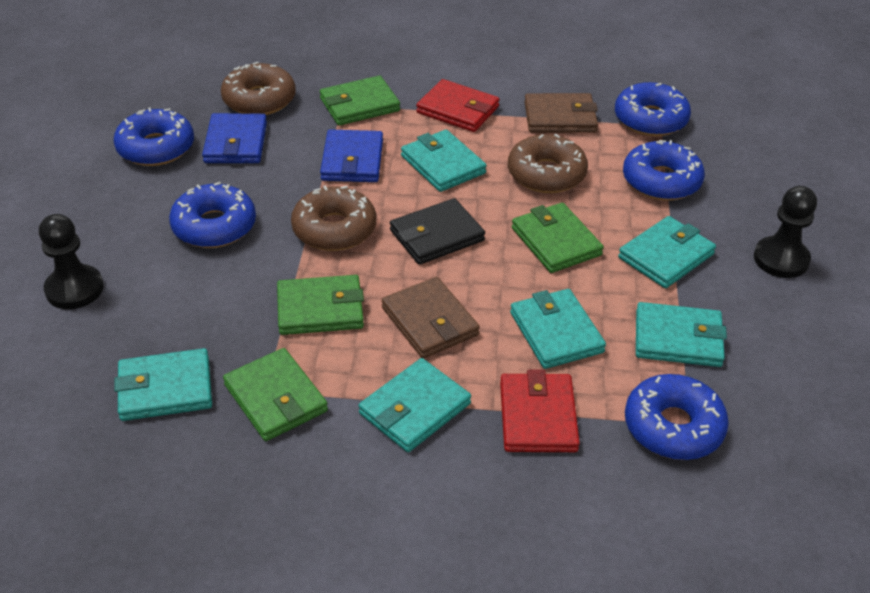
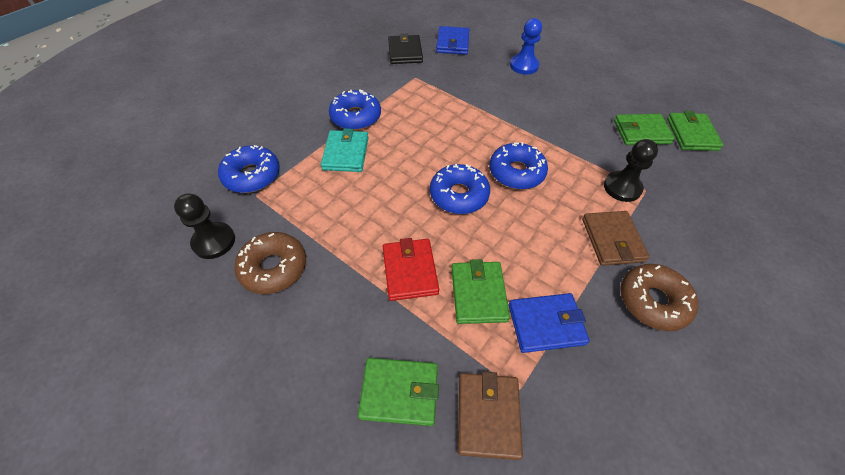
blue donut: [114,107,194,166] [169,182,256,248] [615,82,691,136] [623,140,705,201] [625,374,729,460] = 5 -> [218,145,280,193] [329,89,381,130] [430,164,490,214] [489,142,548,189] = 4
blue pawn: none = 0 -> [510,18,542,75] = 1
brown donut: [221,62,296,115] [291,185,376,251] [508,134,588,193] = 3 -> [234,232,306,294] [620,264,698,331] = 2
red wallet: [416,79,500,132] [500,370,580,452] = 2 -> [383,238,439,301] = 1
turquoise wallet: [114,348,212,421] [358,358,471,452] [401,130,487,192] [510,289,606,369] [618,216,716,288] [636,302,727,367] = 6 -> [321,128,368,172] = 1

